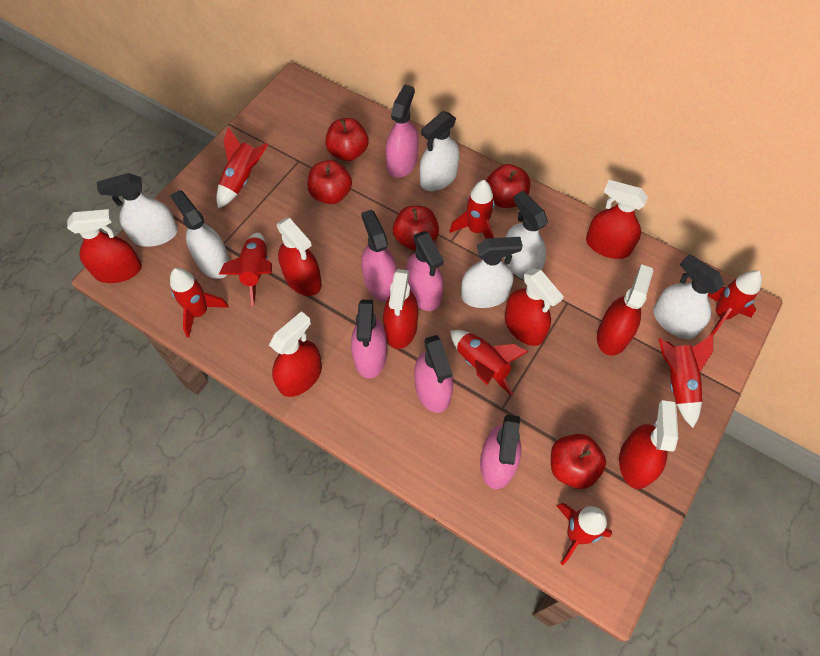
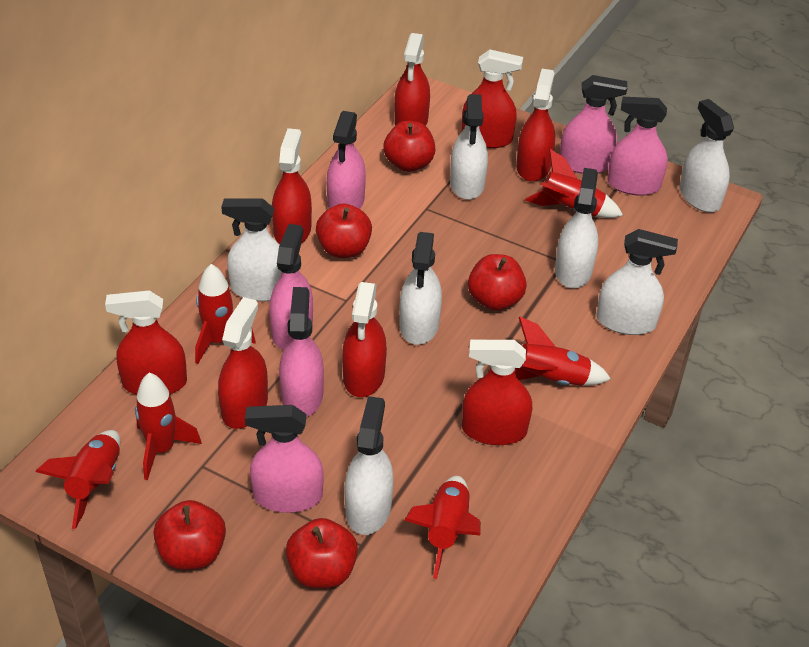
red rocket: [170,268,229,338] [216,127,268,209] [219,233,272,306] [450,180,495,239] [450,330,528,396] [557,503,612,565] [659,334,713,428] [708,270,762,335] = 8 -> [35,430,120,529] [135,373,202,480] [195,264,256,364] [404,476,481,579] [515,317,611,386] [525,149,623,218] = 6
white spray bottle: [97,173,178,247] [170,190,230,279] [420,111,460,191] [461,237,523,308] [503,191,548,280] [653,254,724,339] = 6 -> [221,198,282,302] [344,396,394,535] [399,232,442,345] [450,94,488,200] [555,168,598,288] [596,229,678,335] [680,99,734,212] = 7

